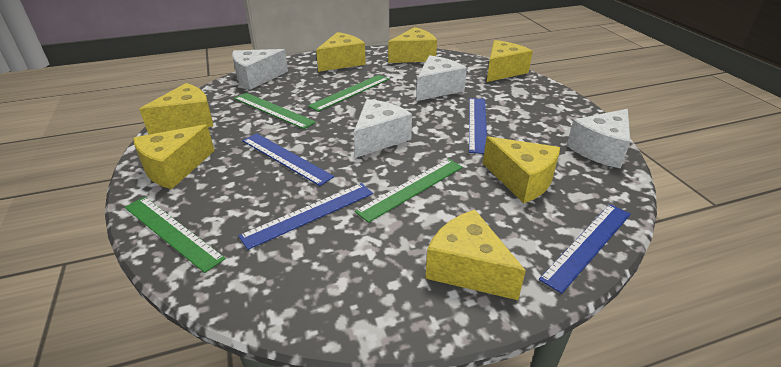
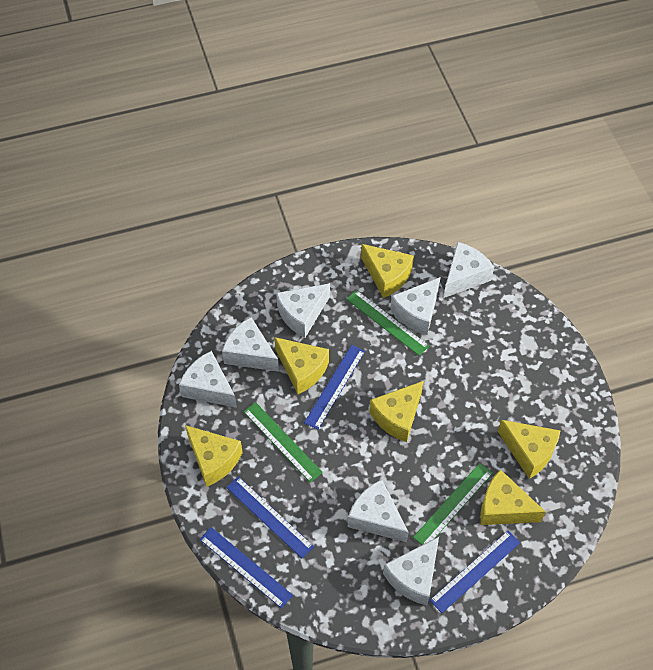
green ruler: [125,197,226,273] [234,93,316,129] [308,75,389,112] [355,159,463,223] = 4 -> [243,402,323,483] [347,290,429,356] [413,463,493,545] = 3
white cheese: [232,49,288,90] [354,99,412,158] [417,55,467,101] [566,109,630,168] = 4 -> [179,351,237,408] [222,317,279,372] [276,283,330,338] [348,479,409,542] [383,537,439,606] [390,277,441,335] [443,242,494,298] = 7
yellow cheese: [133,124,214,189] [139,83,213,134] [316,32,366,72] [388,27,437,63] [425,210,526,300] [483,137,560,204] [487,40,533,82] = 7 -> [185,425,243,487] [274,337,329,394] [361,244,414,298] [369,381,423,442] [480,469,546,525] [498,420,561,479] = 6

